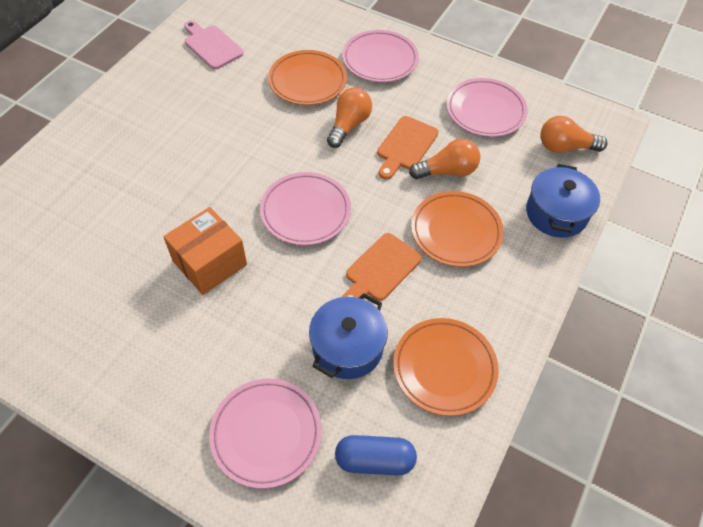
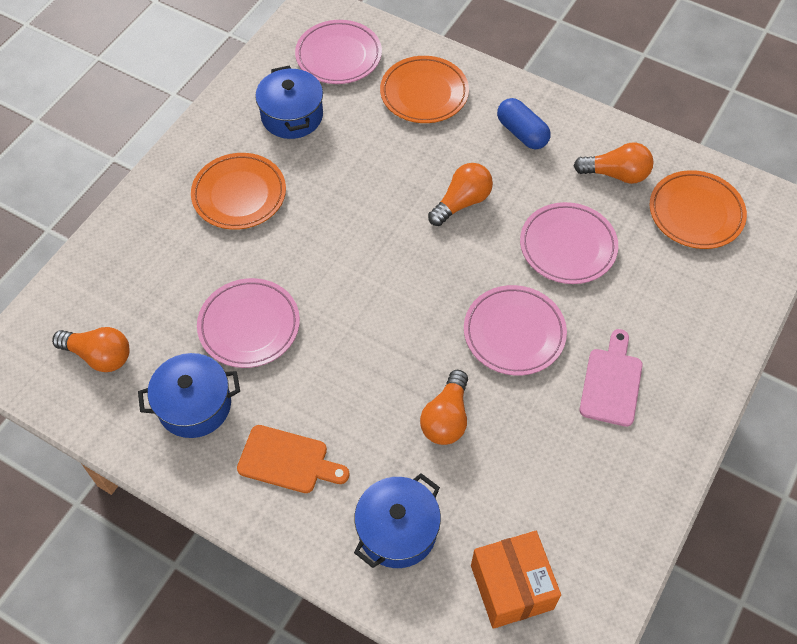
blue pot: [309,293,388,379] [526,164,600,238] = 2 -> [138,353,240,438] [255,66,323,139] [354,473,441,568] = 3
orange cutting board: [342,233,422,301] [377,116,438,179] = 2 -> [237,425,350,493] = 1
orange light bulb: [327,87,372,148] [409,139,480,179] [540,116,607,153] = 3 -> [52,327,130,372] [420,370,468,445] [428,163,493,226] [574,143,654,184] = 4

